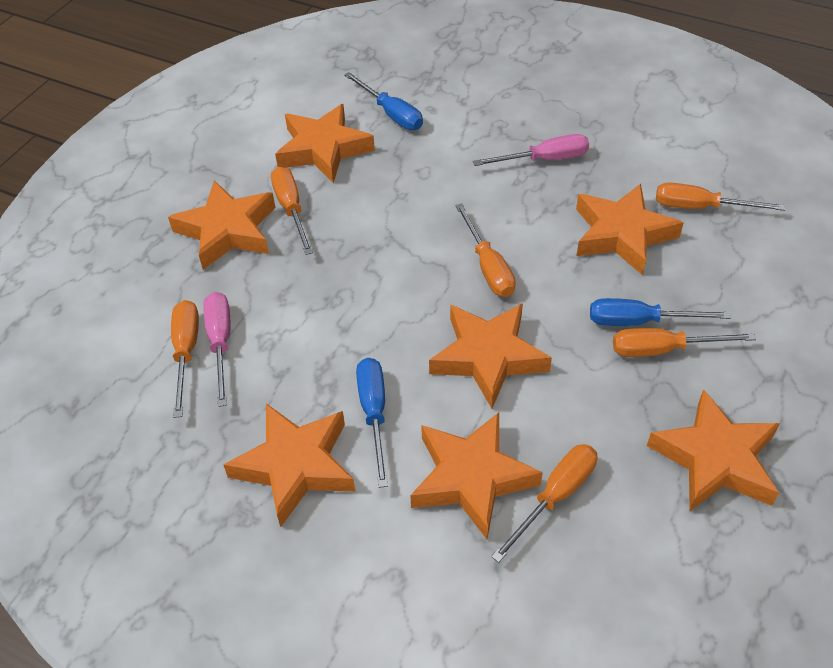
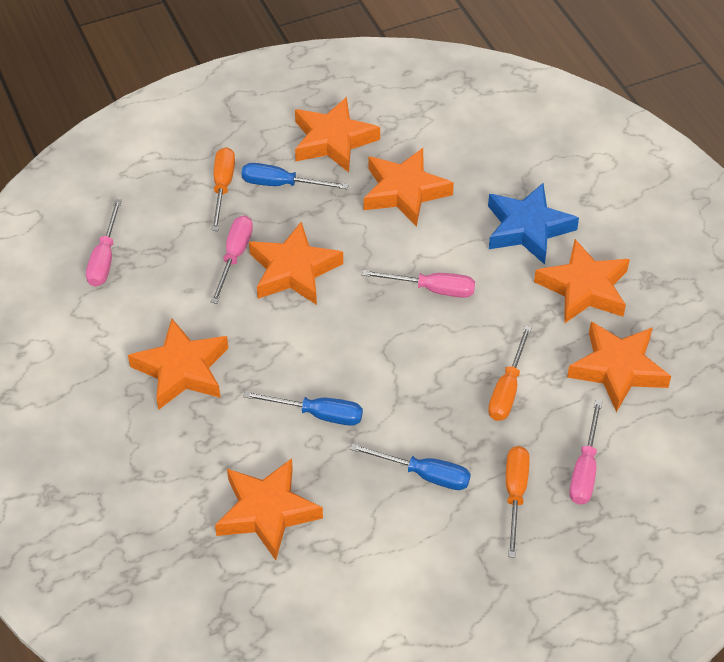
blue star: none = 0 -> [488,183,579,265] = 1
orange screwdriver: [171,300,199,418] [271,167,313,255] [455,204,516,297] [491,444,597,563] [613,328,756,357] [656,183,785,211] = 6 -> [212,147,235,231] [488,325,532,421] [506,446,530,558] = 3
pink screwdriver: [203,292,231,407] [473,134,589,166] = 2 -> [86,199,122,287] [211,216,253,304] [362,270,475,298] [569,400,602,505] = 4

